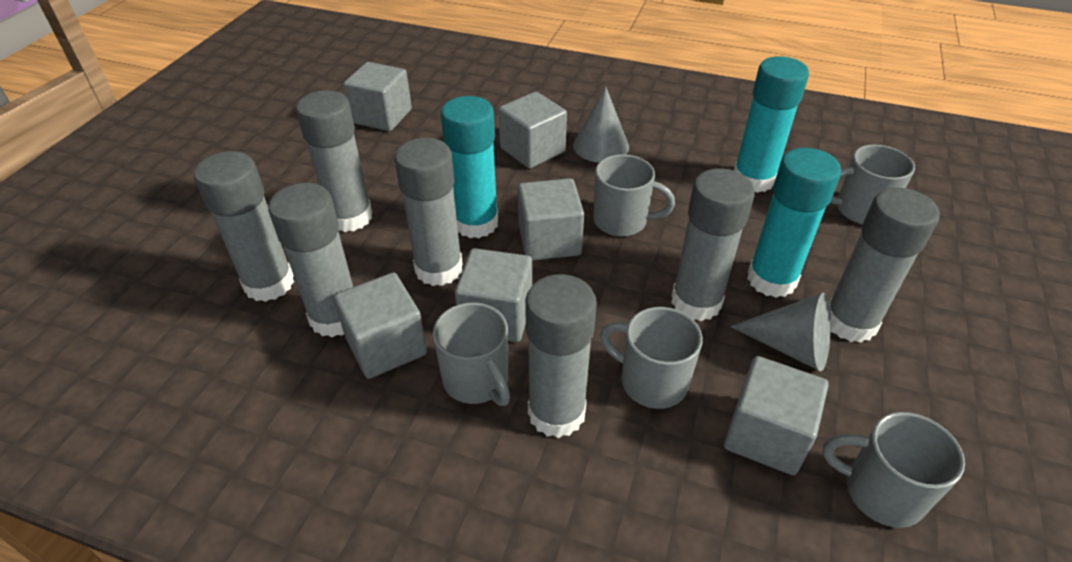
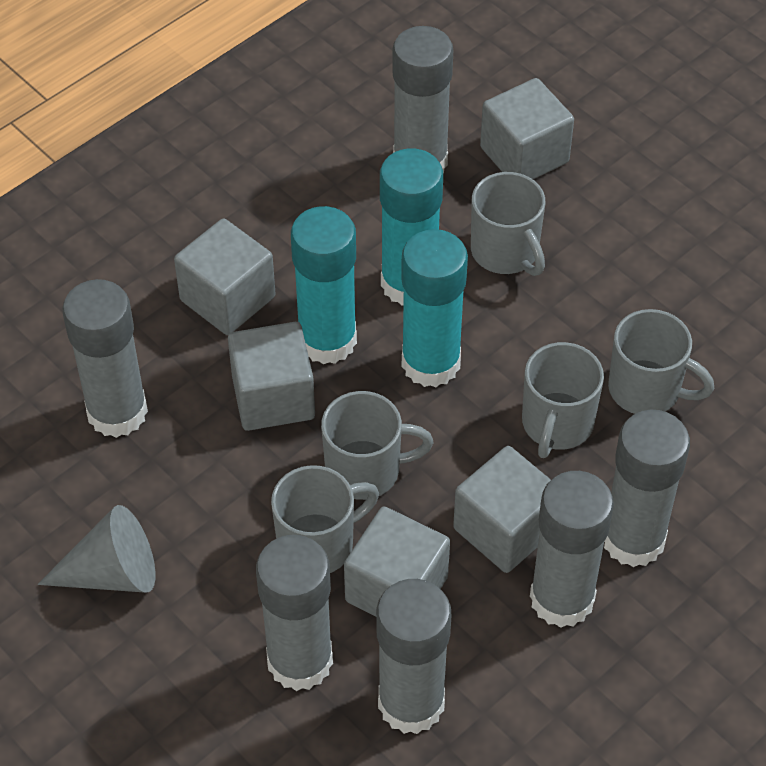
grey cone: [573,87,629,163] [730,293,831,372] = 2 -> [38,505,155,593] = 1
grey cube: [334,272,427,379] [343,62,412,131] [455,248,532,342] [499,92,567,169] [518,178,584,261] [724,356,829,475] = 6 -> [174,218,276,335] [228,322,315,431] [344,507,450,617] [453,446,551,573] [480,78,574,179] = 5
grey glue stick: [194,151,294,302] [268,183,353,337] [296,90,373,232] [394,138,463,286] [525,274,597,438] [671,168,755,321] [829,188,940,343] = 7 -> [62,279,148,438] [256,535,333,691] [376,579,451,734] [392,26,453,173] [530,471,614,628] [604,410,690,567] = 6

